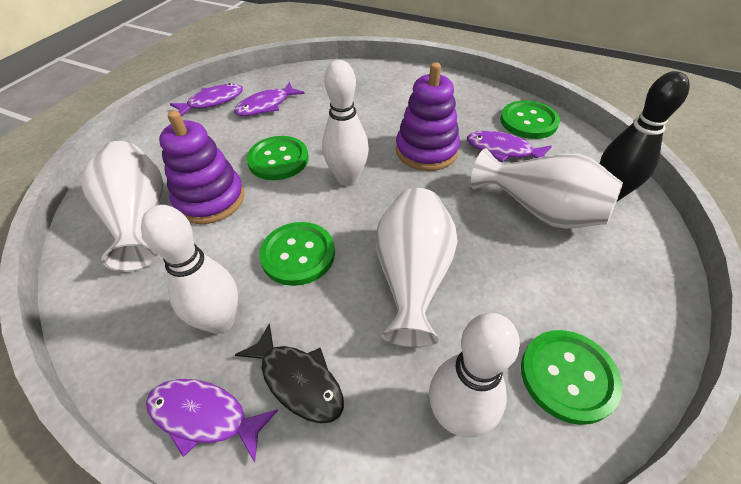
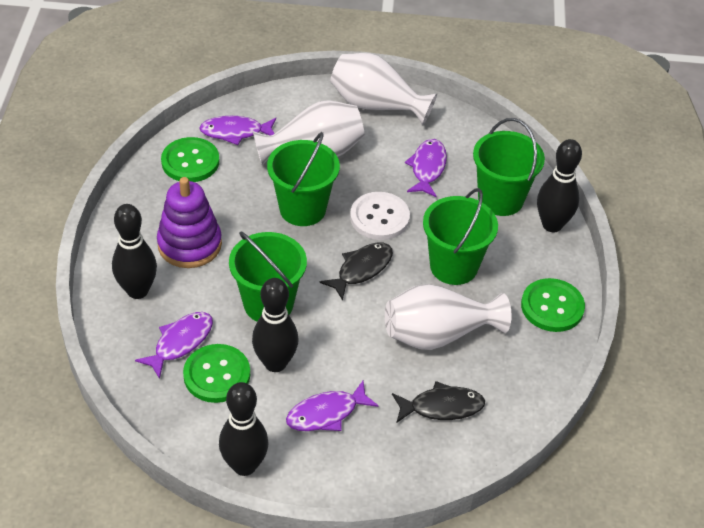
black bowling pin: [600,71,689,201] = 1 -> [112,204,157,299] [219,382,269,476] [252,278,298,372] [537,139,582,232] = 4
black fish: [235,324,344,423] = 1 -> [320,242,393,301] [392,381,485,423] = 2
green bucket: none = 0 -> [229,231,307,322] [267,132,340,226] [423,188,498,285] [473,118,545,216] = 4
green button: [246,136,309,180] [259,222,335,286] [500,100,560,139] [521,330,622,425] = 4 -> [161,137,219,182] [183,344,250,403] [521,278,585,332] = 3
purple stacking toy: [159,110,245,224] [396,62,460,171] = 2 -> [157,177,222,268] = 1
white bowling pin: [141,205,238,334] [322,60,369,186] [429,313,520,438] = 3 -> none = 0
white button: none = 0 -> [350,192,410,240] = 1

